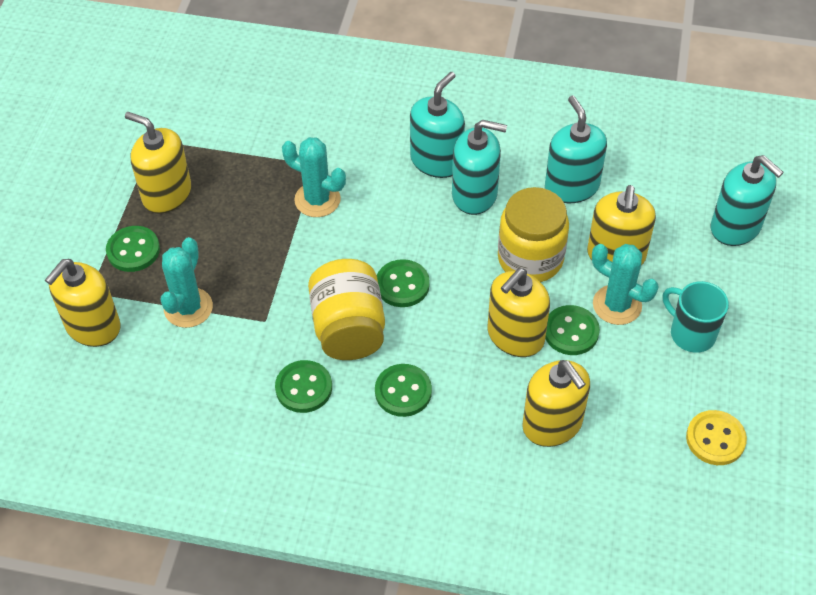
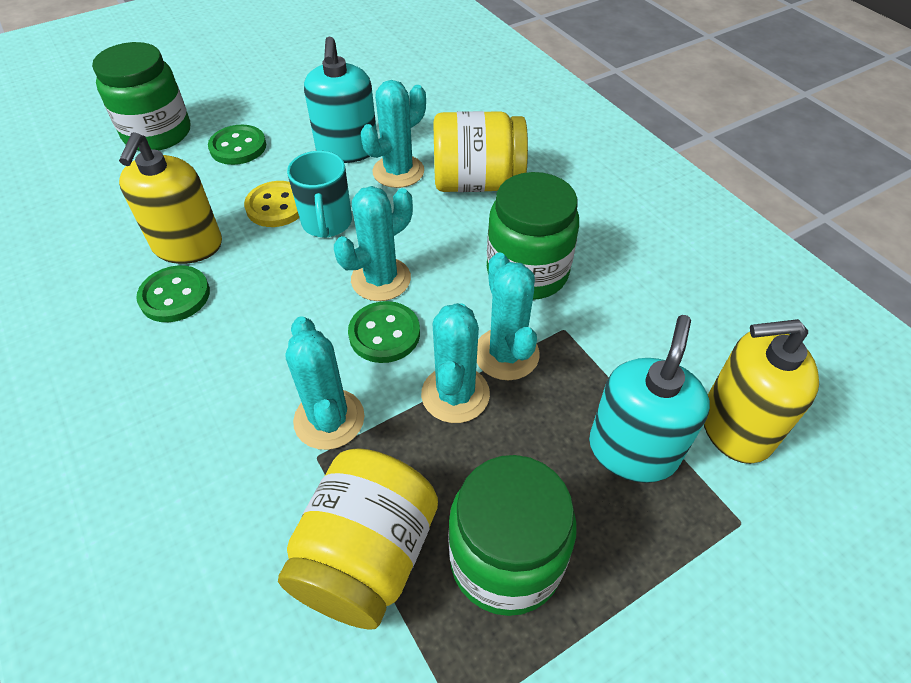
green button: [106,226,160,272] [275,360,332,413] [375,364,432,417] [377,259,430,307] [545,305,600,355] = 5 -> [136,266,210,322] [208,125,266,165] [348,301,420,363] = 3
green jar: none = 0 -> [92,42,190,151] [448,455,577,616] [487,172,579,300] = 3
turquoise cactus: [161,237,213,328] [282,137,346,217] [592,244,659,325] = 3 -> [286,316,365,450] [334,186,413,301] [361,80,426,188] [421,303,490,423] [477,252,540,380] = 5
turquoise soap dispenser: [410,72,465,178] [452,120,507,215] [545,96,607,203] [711,155,784,246] = 4 -> [304,36,376,163] [589,315,710,483] = 2
yellow soap dispenser: [45,259,121,347] [125,112,191,214] [488,268,550,357] [522,360,590,447] [587,185,656,265] = 5 -> [119,132,222,264] [704,319,819,464] = 2

